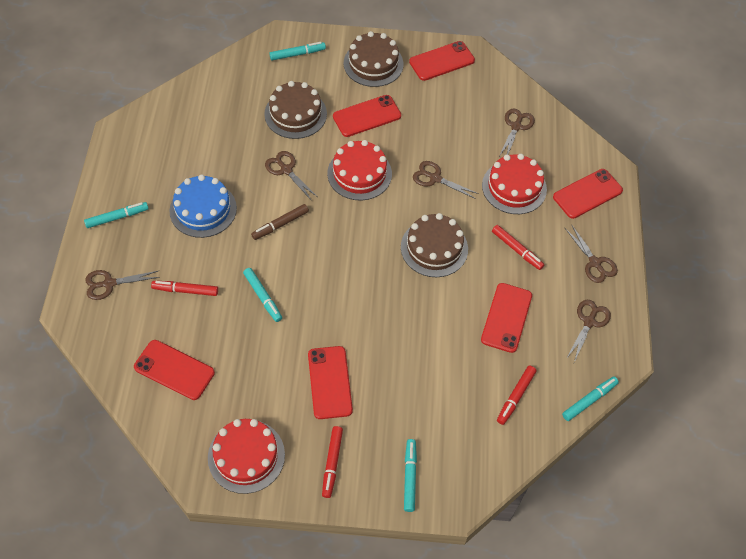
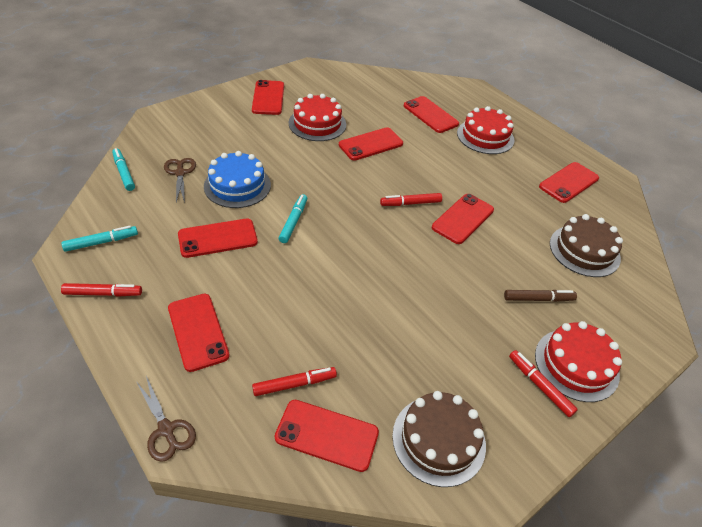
brown cake: [264,81,327,139] [344,31,403,87] [401,213,468,277] = 3 -> [392,391,486,487] [550,214,623,277] = 2
brown scissors: [85,270,160,300] [265,151,316,201] [413,161,479,199] [499,109,535,156] [565,224,618,283] [567,300,611,362] = 6 -> [136,376,196,462] [164,158,196,203] = 2
red phone: [134,340,215,400] [308,346,353,419] [333,95,401,137] [409,41,475,81] [481,283,532,353] [553,169,623,219] = 6 -> [168,294,230,372] [178,218,258,258] [252,80,284,115] [275,400,379,472] [339,127,403,161] [404,96,459,133] [432,194,494,244] [539,162,599,203] = 8
turquoise marker: [84,202,149,228] [243,268,282,322] [269,42,326,60] [404,439,417,512] [562,376,619,421] = 5 -> [61,226,138,252] [112,148,135,191] [279,194,307,243] = 3

